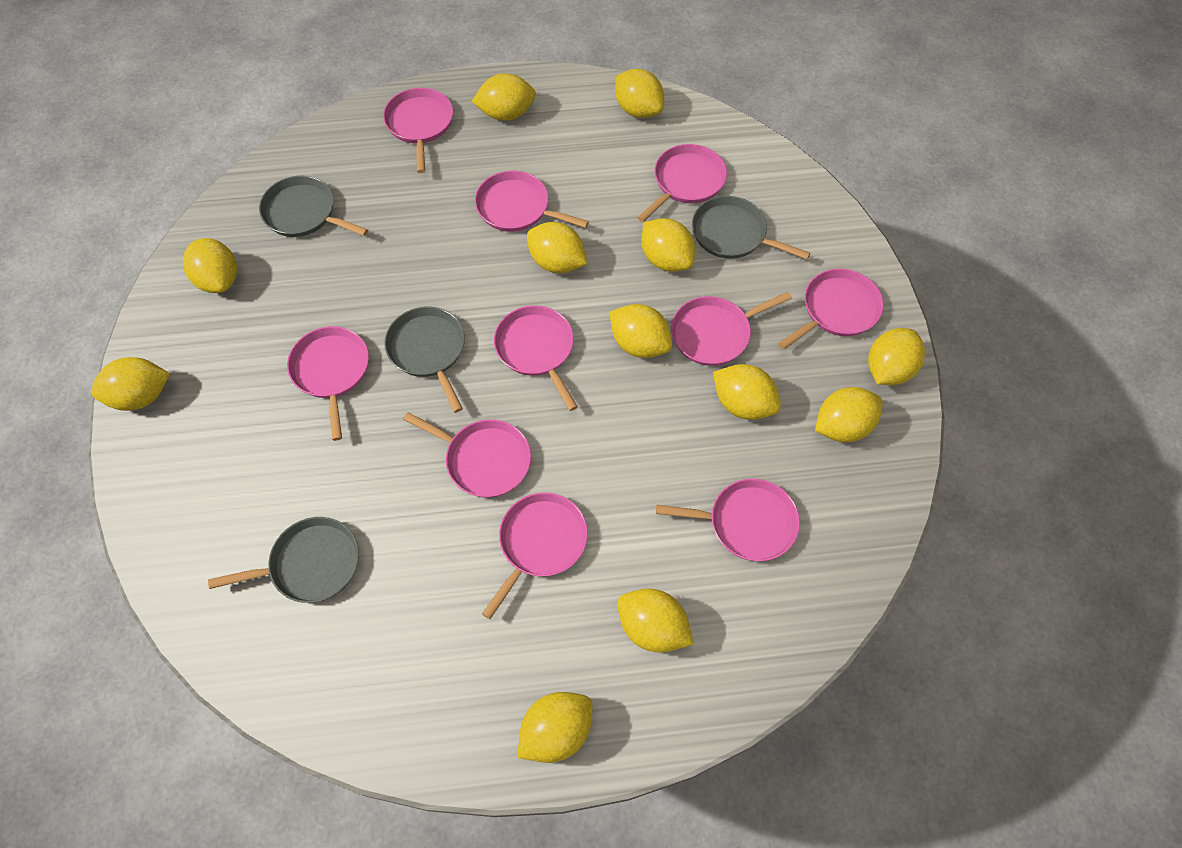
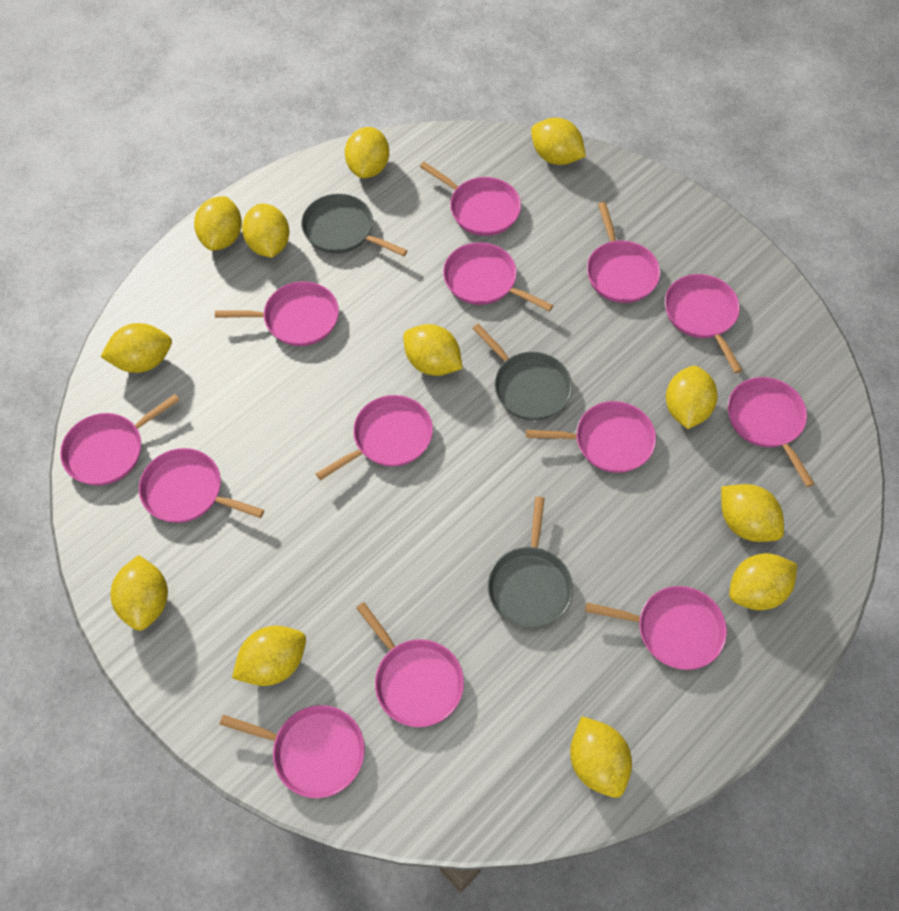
grey pan: [208,517,359,603] [259,176,368,237] [384,307,465,413] [692,196,810,259] = 4 -> [301,194,408,256] [472,324,572,421] [488,497,573,628] = 3
pink pan: [287,326,369,441] [383,88,453,173] [403,412,531,498] [475,171,589,232] [482,492,588,619] [494,305,578,411] [637,144,727,222] [656,479,800,561] [671,292,792,366] [778,269,884,350] = 10 -> [60,394,179,486] [139,448,264,523] [215,281,339,346] [219,705,365,798] [316,395,433,480] [356,602,464,727] [420,162,521,236] [443,242,553,311] [526,401,656,473] [585,586,727,670] [587,202,660,303] [665,274,742,373] [728,377,814,487] = 13

